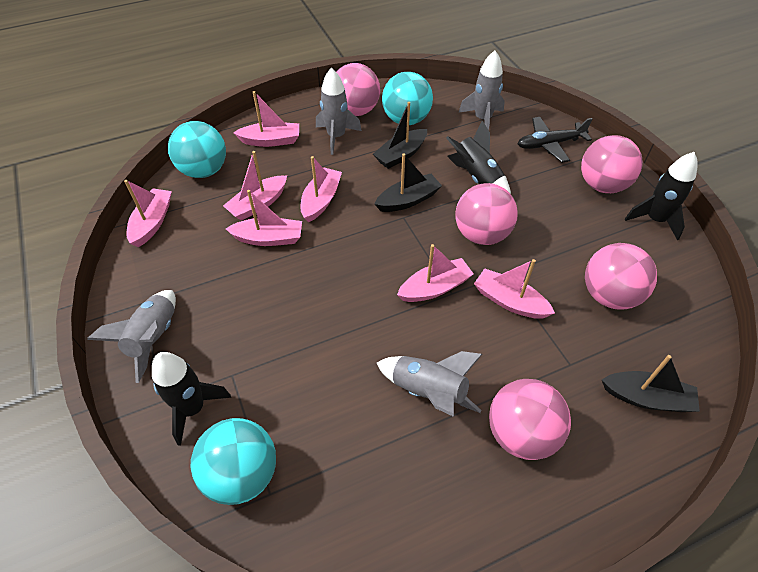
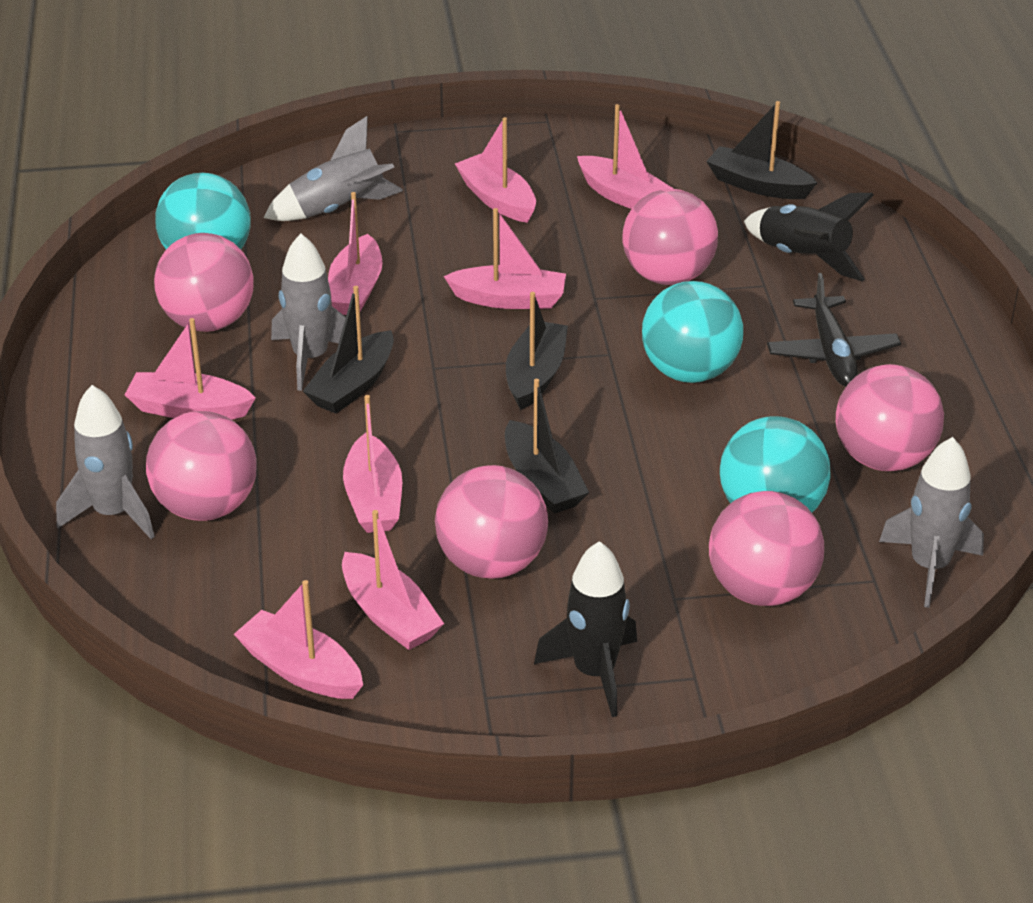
black boat: [373,102,427,169] [375,153,442,212] [602,355,700,412] = 3 -> [303,286,394,414] [505,379,589,514] [506,292,568,410] [706,101,817,199] = 4
black rocket: [152,352,231,446] [446,120,511,194] [625,152,698,240] = 3 -> [534,541,637,717] [744,193,874,281] = 2
pink ball: [336,63,380,116] [455,183,518,245] [489,379,571,460] [581,135,643,193] [585,243,657,310] = 5 -> [146,411,257,521] [154,233,254,332] [435,465,548,579] [622,189,718,285] [709,491,824,606] [836,364,944,471] = 6
pink boat: [124,180,172,247] [223,151,287,221] [226,190,302,246] [233,91,299,147] [300,156,342,223] [397,244,474,302] [474,259,555,319] = 7 -> [125,318,256,420] [234,580,363,699] [328,192,383,315] [342,510,444,650] [343,395,402,533] [444,208,566,309] [455,117,536,223] [577,104,674,209] = 8

